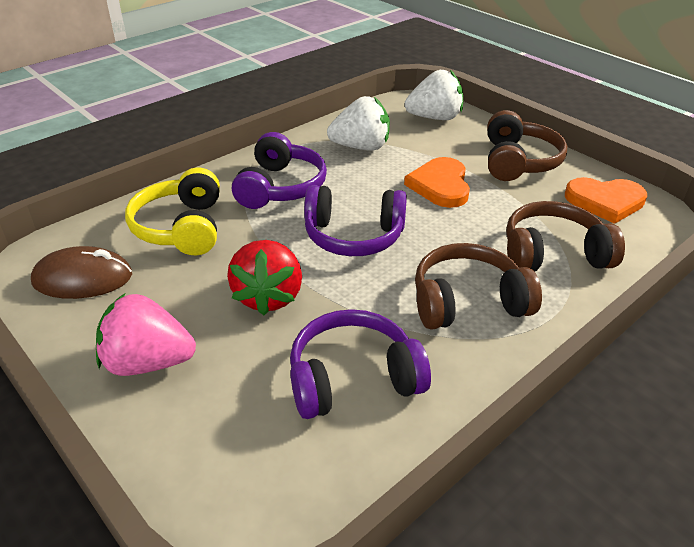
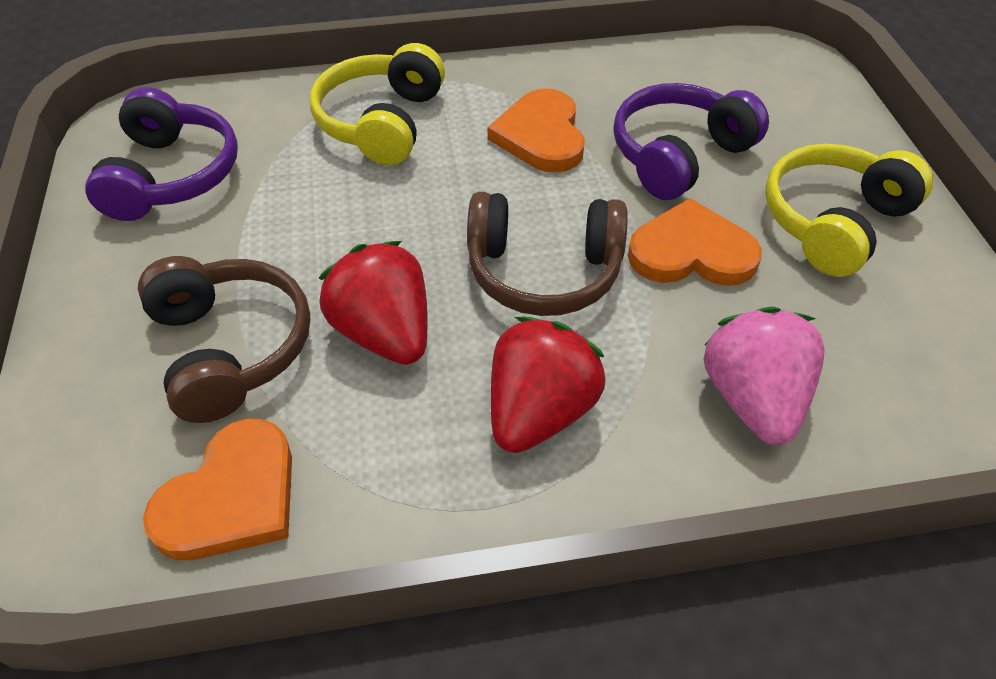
brown headphones: [415,243,542,330] [487,110,567,181] [506,201,625,272] = 3 -> [138,256,310,423] [467,192,628,316] = 2
brown mouse: [31,246,132,299] = 1 -> none = 0
orange heart: [404,157,470,208] [565,177,647,224] = 2 -> [143,419,292,560] [488,88,585,173] [628,198,762,286] = 3
purple headphones: [232,132,327,209] [290,309,431,419] [304,185,407,256] = 3 -> [85,87,238,221] [613,83,769,200] = 2
red strawberry: [227,240,302,315] = 1 -> [319,241,428,365] [491,317,606,453] = 2
white strawberry: [327,96,390,151] [405,70,463,120] = 2 -> none = 0
yellow headphones: [125,167,220,255] = 1 -> [310,43,445,165] [765,144,933,277] = 2

